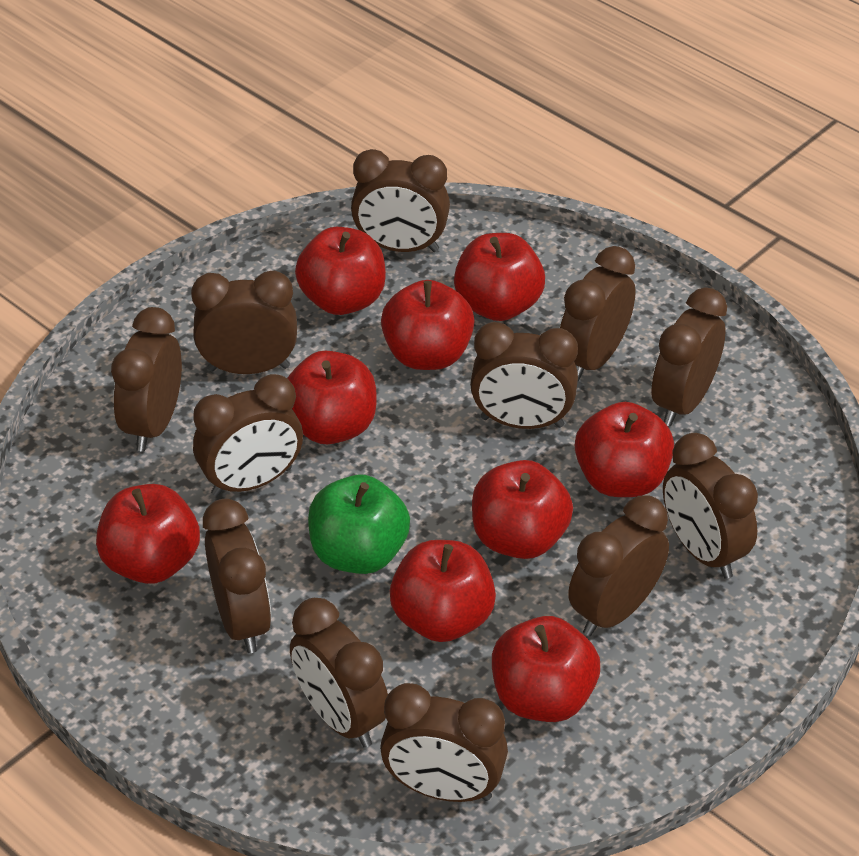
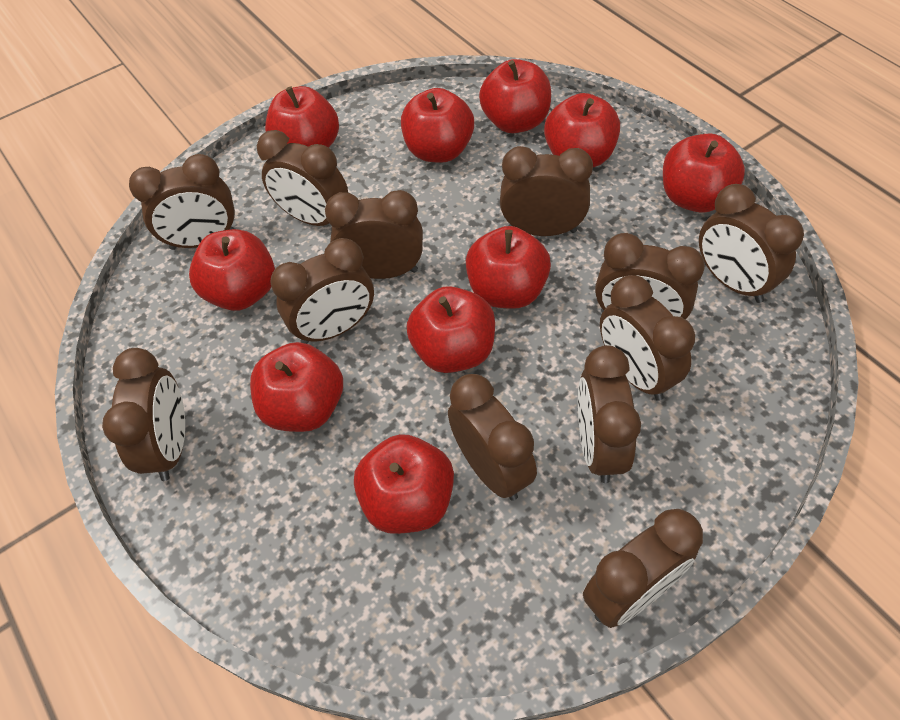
green apple: [308,475,410,574] = 1 -> none = 0
red apple: [96,484,200,584] [287,350,377,444] [295,227,386,315] [381,280,475,370] [390,540,496,642] [454,233,545,321] [472,460,573,559] [492,616,600,722] [575,402,674,497] = 9 -> [189,229,275,311] [250,342,343,432] [265,86,339,147] [354,434,454,534] [401,88,474,163] [407,286,495,373] [466,226,551,309] [479,59,551,133] [544,93,620,167] [663,133,745,213] = 10

